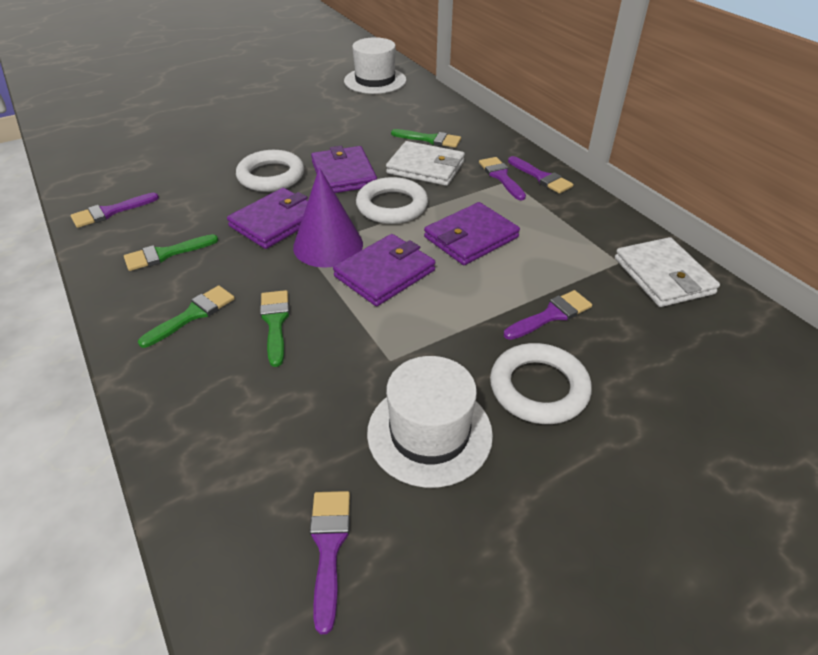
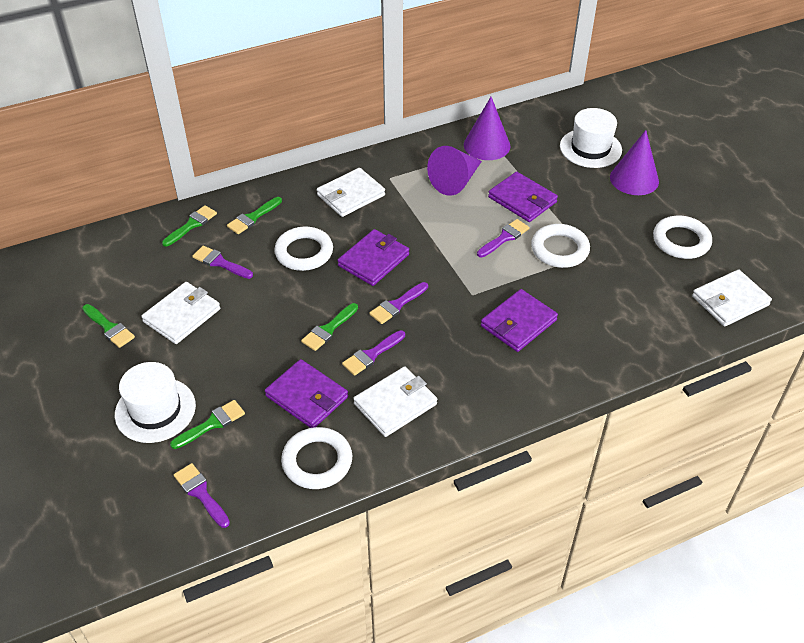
green brush: [124,234,218,271] [138,285,235,348] [260,290,290,367] [391,129,461,148] = 4 -> [82,304,135,348] [162,205,217,247] [170,400,245,449] [227,197,282,234] [301,303,358,351] = 5
purple cone: [293,167,363,268] = 1 -> [427,146,482,196] [464,97,510,160] [610,130,659,195] = 3
white ring: [236,150,304,192] [356,177,428,224] [490,343,592,424] = 3 -> [274,226,333,271] [281,427,352,489] [531,224,590,268] [653,216,712,259] = 4
white wallet: [386,141,465,186] [615,237,720,307] = 2 -> [141,282,220,344] [317,168,385,217] [353,366,437,437] [692,269,772,326] = 4

